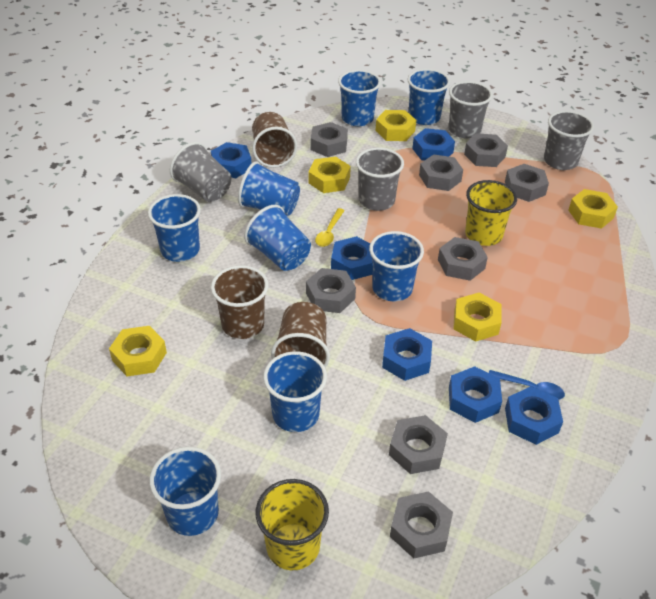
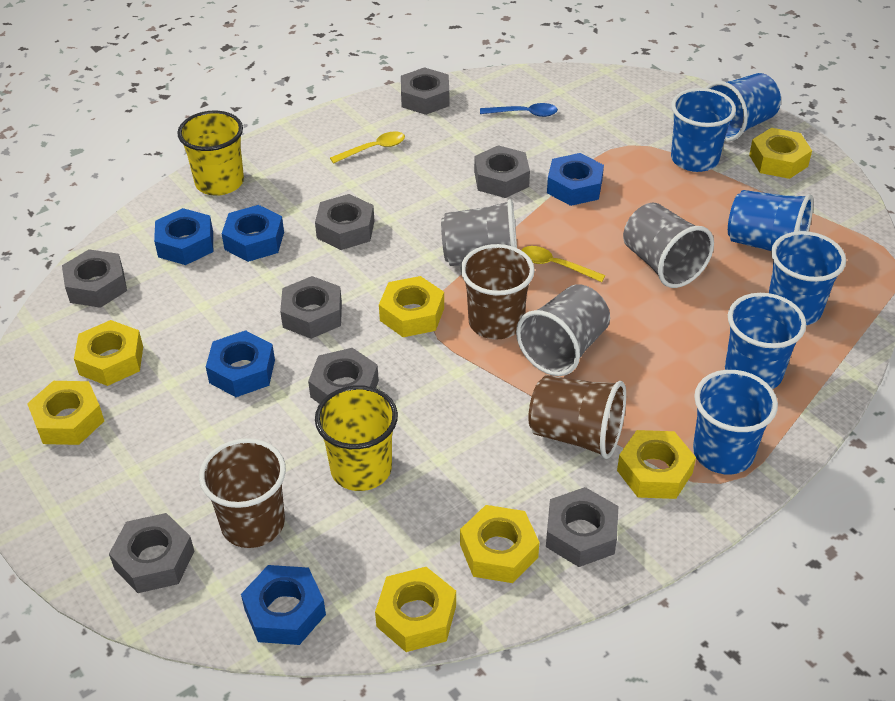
blue cup: [148,194,201,262] [149,447,221,536] [238,161,300,216] [244,205,311,271] [263,351,327,432] [338,70,381,126] [369,231,424,301] [408,69,450,125] = 8 -> [671,88,736,172] [693,370,778,474] [706,73,781,142] [725,293,806,389] [728,190,813,251] [769,231,846,325] = 6
blue nut: [211,142,251,178] [331,236,373,280] [382,328,432,381] [412,128,455,161] [449,366,502,423] [505,386,563,445] = 6 -> [154,208,213,265] [206,330,275,397] [221,205,284,262] [241,565,326,645] [547,153,604,206] = 5
grey cup: [170,142,232,202] [356,148,404,211] [449,81,493,138] [544,111,594,170] = 4 -> [441,199,517,266] [516,284,610,376] [623,203,714,288] = 3
yellow nut: [109,326,167,376] [308,157,351,193] [375,110,416,141] [453,293,502,342] [568,189,618,229] = 5 -> [27,381,104,445] [74,320,143,386] [375,567,456,652] [379,276,444,337] [460,505,539,583] [617,430,696,499] [749,128,812,179] = 7
yellow spoon: [315,208,345,247] = 1 -> [330,131,405,164] [522,246,606,282] = 2

